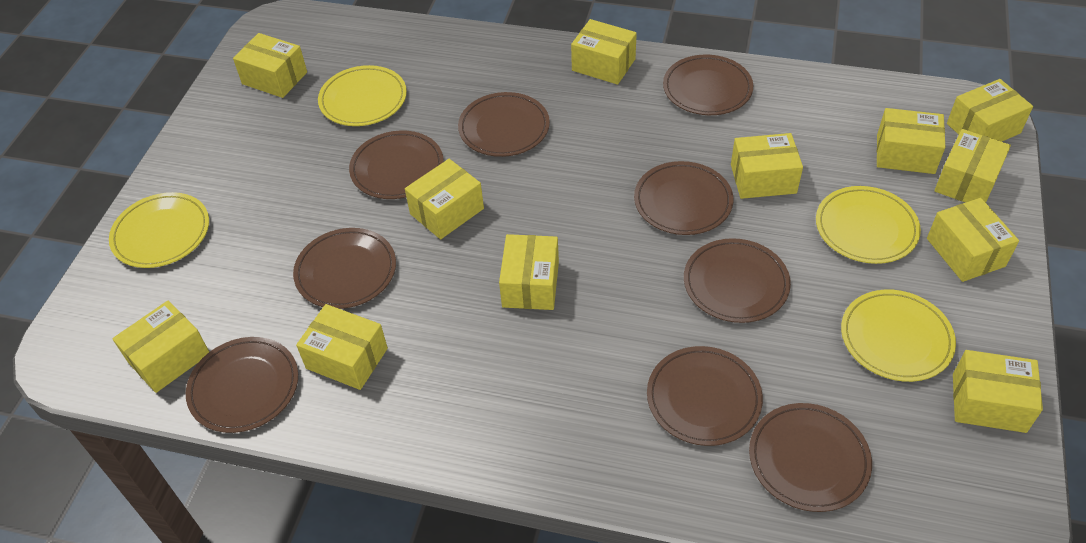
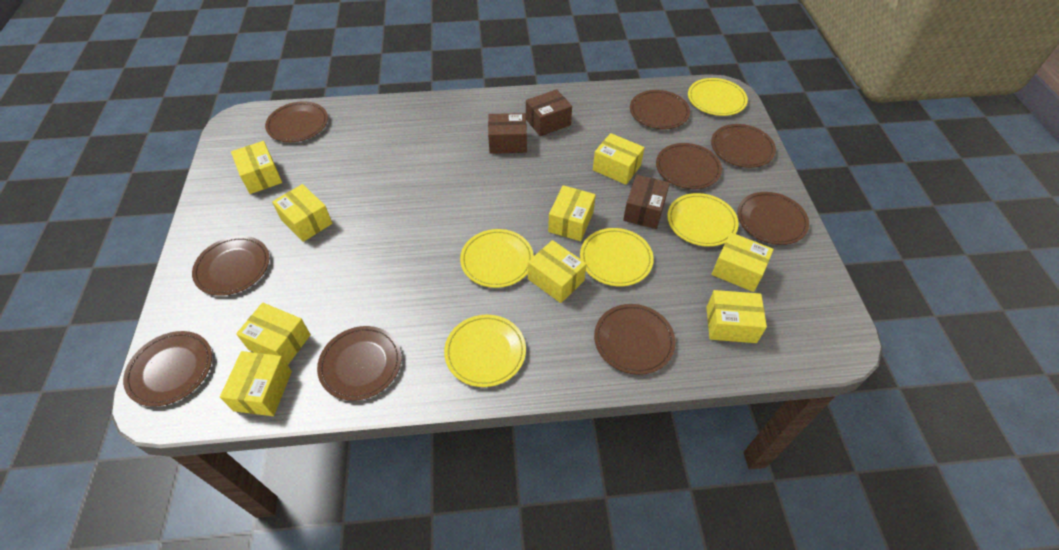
brown box: none = 0 -> [488,113,527,154] [526,89,572,136] [623,175,670,229] = 3
yellow box: [112,301,209,393] [233,33,307,98] [296,304,388,390] [405,159,484,239] [499,234,559,310] [571,19,637,85] [731,133,803,199] [877,108,945,174] [927,198,1019,282] [934,129,1011,203] [947,79,1033,142] [953,350,1043,433] = 12 -> [220,351,292,416] [231,141,282,194] [236,303,311,365] [272,184,332,242] [528,240,587,303] [548,185,596,241] [593,133,645,185] [706,290,767,343] [712,232,774,292] = 9
yellow plate: [109,192,209,268] [318,65,407,126] [816,186,921,264] [841,290,956,382] = 4 -> [444,315,526,387] [460,229,534,288] [580,228,654,286] [667,193,738,247] [688,78,748,116] = 5

